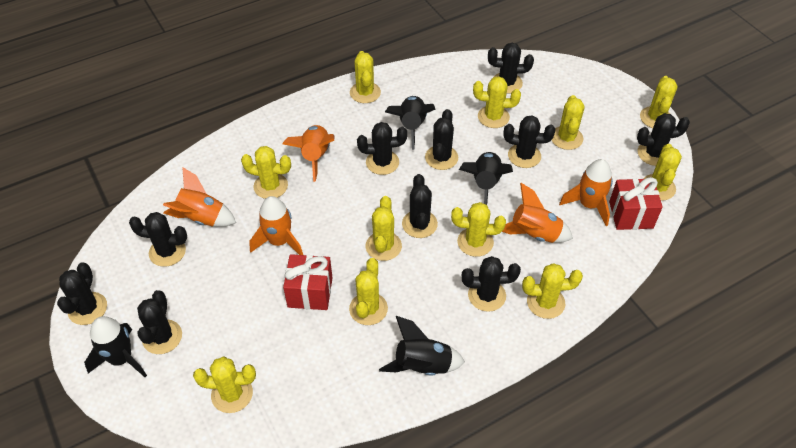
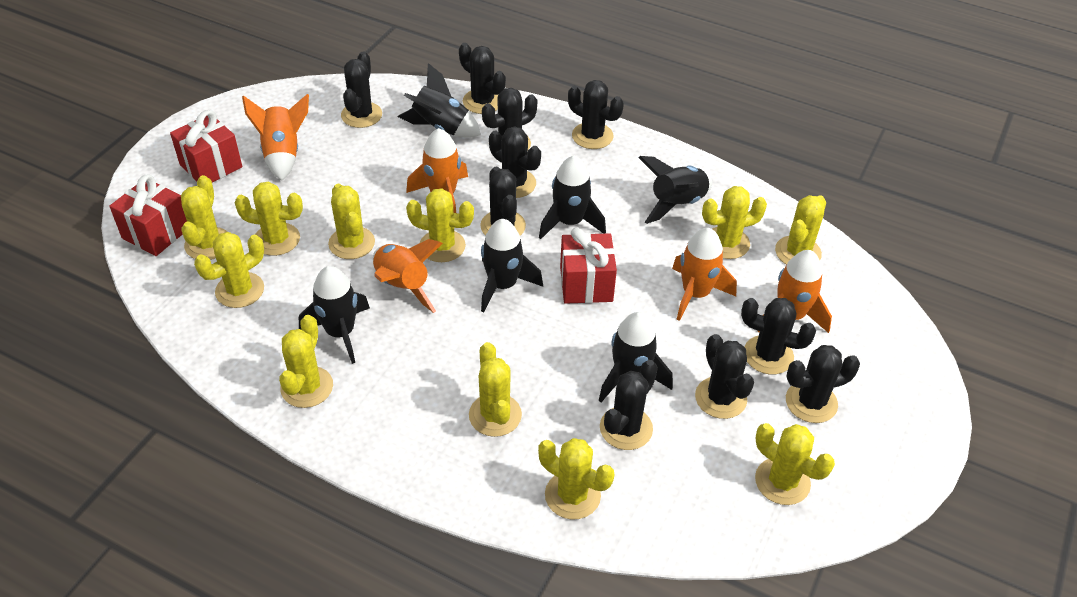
black rocket: [84,316,147,377] [379,316,465,376] [385,96,436,150] [459,152,513,205] = 4 -> [299,266,370,364] [398,63,481,138] [481,219,543,312] [539,156,606,239] [599,312,673,402] [638,156,712,224] = 6
red gift: [283,254,333,310] [609,177,663,230] = 2 -> [109,174,187,256] [170,110,242,183] [560,227,617,304] = 3

